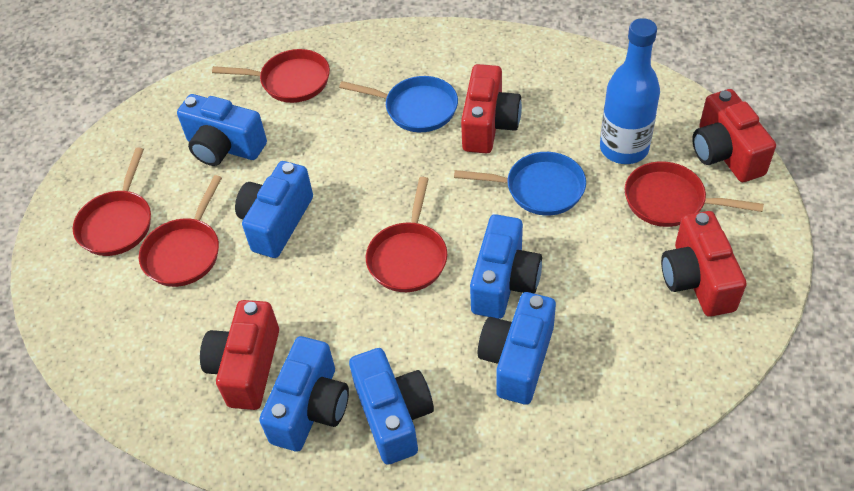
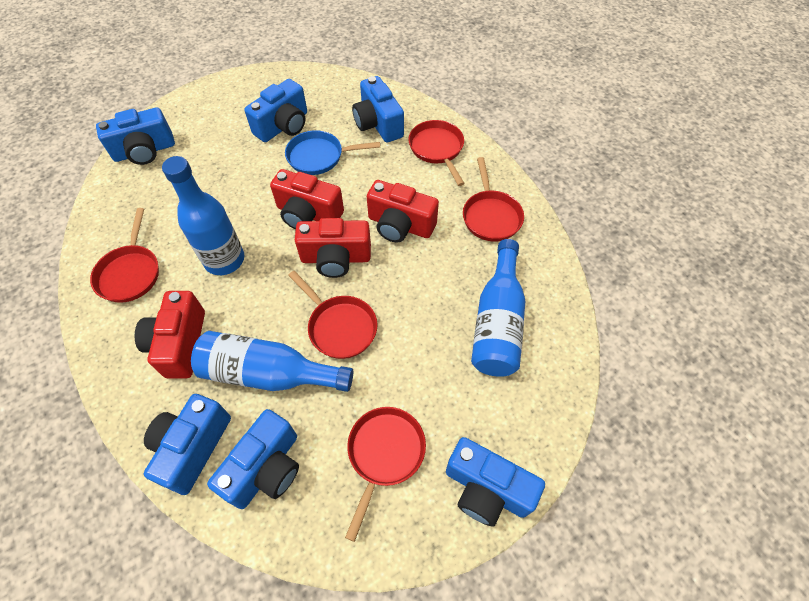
blue bottle: [600,18,660,164] = 1 -> [162,156,244,275] [191,331,353,392] [471,239,525,377] = 3
blue pan: [339,76,458,132] [454,152,586,216] = 2 -> [285,130,380,175] = 1

